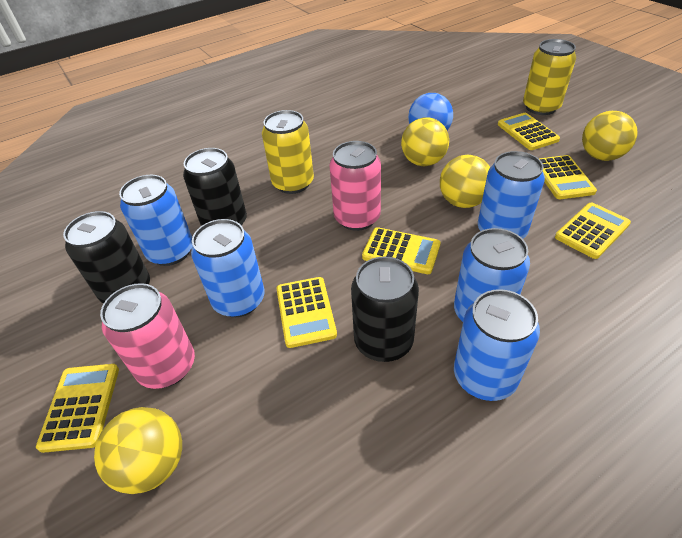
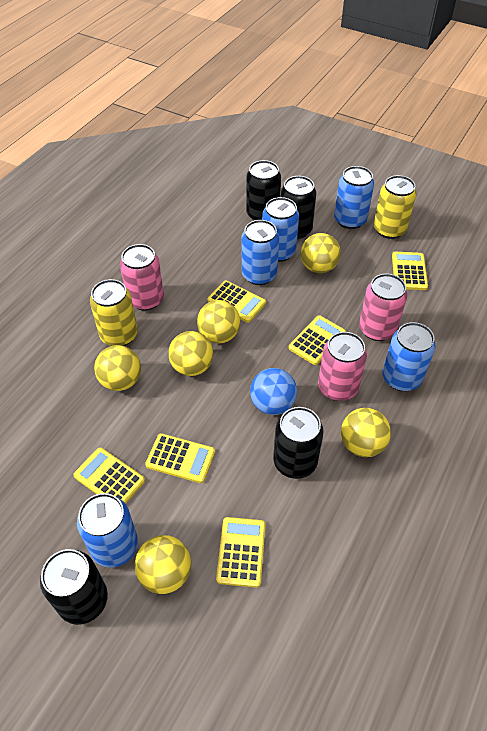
black can: [63,211,150,303] [183,148,247,226] [351,256,419,362] = 3 -> [40,549,108,625] [246,160,281,221] [273,407,324,479] [281,176,316,239] = 4
pink can: [100,283,195,389] [329,141,381,231] = 2 -> [120,244,164,311] [318,332,367,401] [359,274,407,341] = 3
yellow ball: [94,407,182,494] [401,117,449,166] [440,155,490,208] [582,111,637,161] = 4 -> [94,345,141,391] [134,535,191,594] [168,331,214,376] [197,300,240,343] [301,233,341,273] [341,408,391,457] = 6

